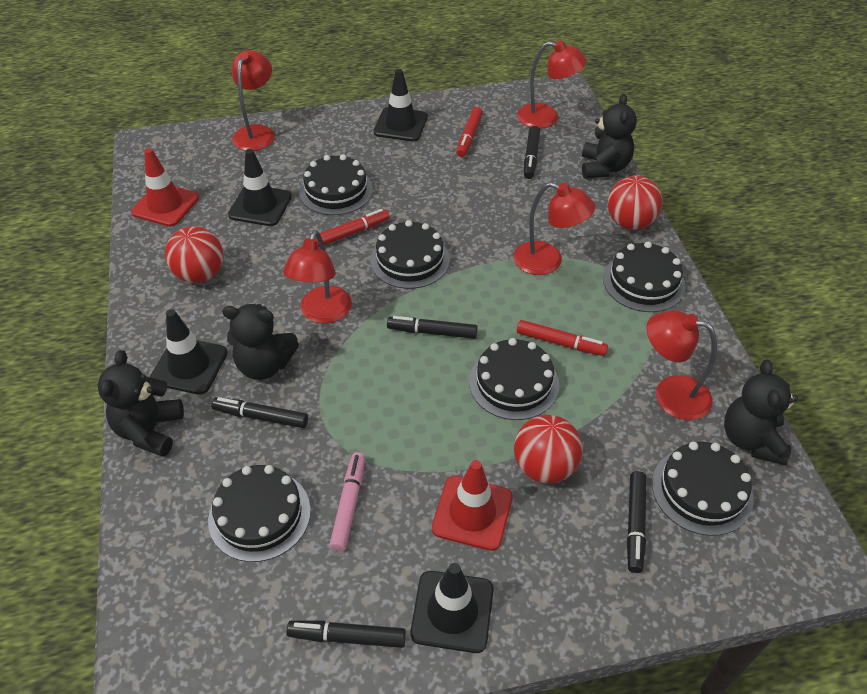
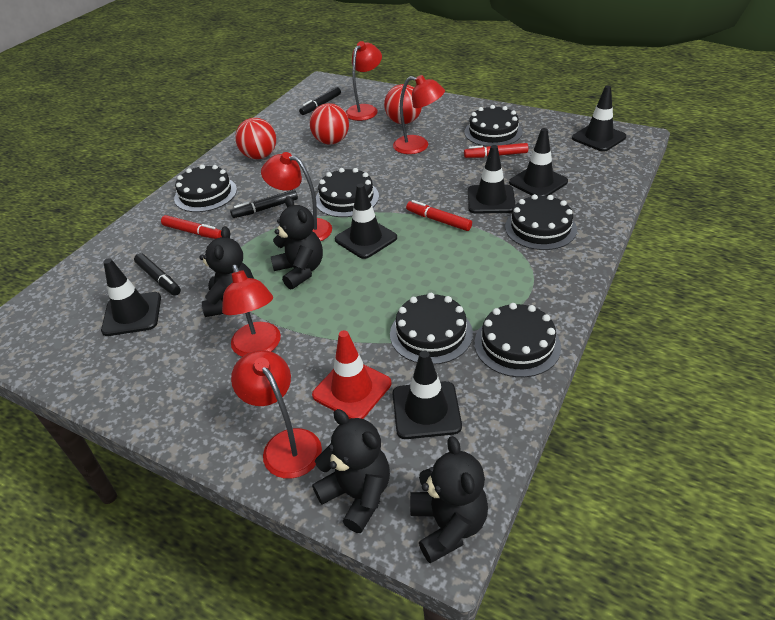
black marker: [211,397,308,428] [287,620,406,648] [387,316,478,339] [524,126,540,179] [627,471,647,573] = 5 -> [134,253,181,296] [230,190,298,218] [299,87,341,115] = 3
black traffic cone: [150,309,228,395] [228,149,292,226] [373,69,428,141] [410,563,494,653] = 4 -> [101,258,161,336] [335,183,397,259] [392,351,462,439] [468,145,516,214] [509,128,568,196] [572,86,627,152] = 6
pink marker: [329,452,365,551] = 1 -> none = 0
red traffic cone: [131,148,199,227] [432,460,513,551] = 2 -> [312,330,391,419] = 1

